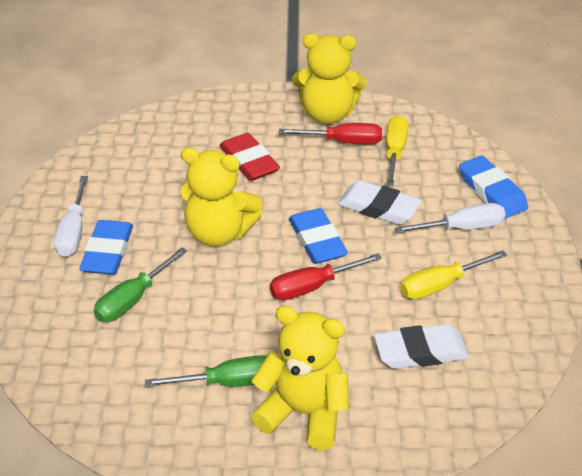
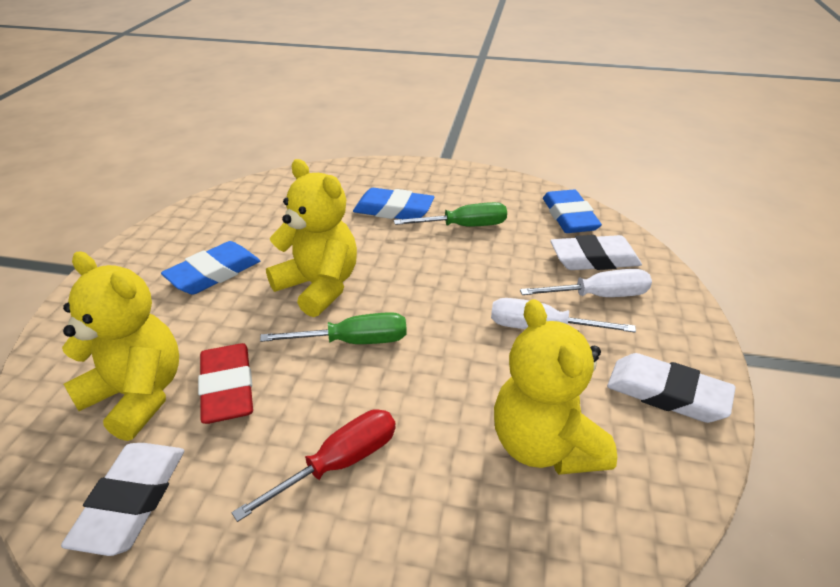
red screwdriver: [270,253,382,300] [279,123,382,144] = 2 -> [231,409,396,522] = 1
white eraser: [337,180,422,225] [374,324,469,369] = 2 -> [61,443,184,556] [550,235,642,270] [607,353,736,423] = 3
yellow screwdriver: [386,115,408,186] [401,250,507,299] = 2 -> none = 0

